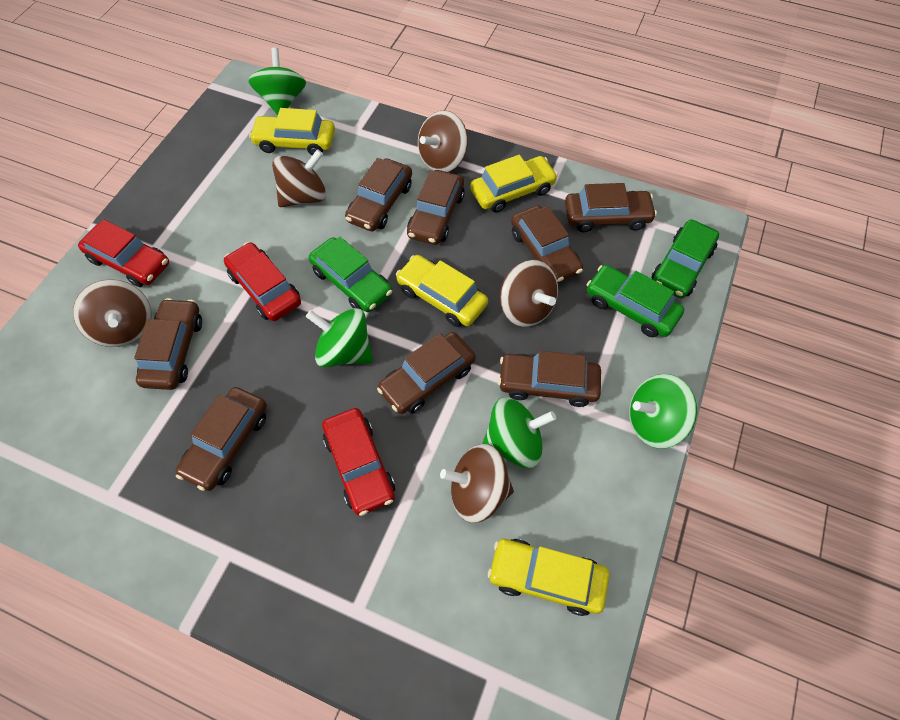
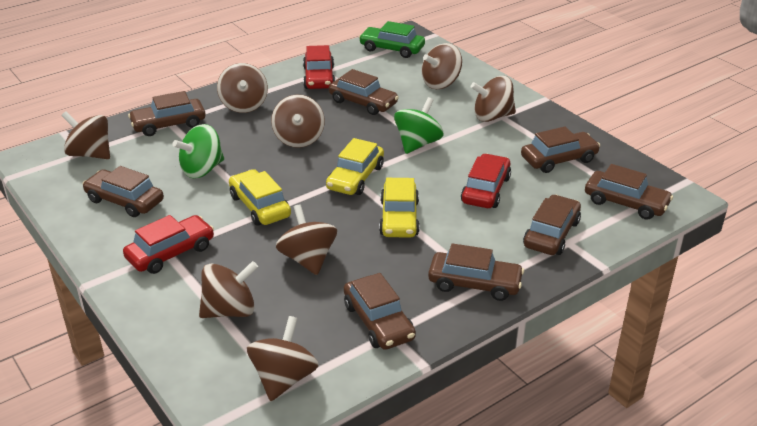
brown spinning top: [73,279,151,347] [272,149,326,207] [418,110,468,172] [440,444,514,523] [500,260,558,327] = 5 -> [61,111,110,159] [199,261,258,318] [217,63,268,113] [247,316,319,401] [271,95,325,148] [276,204,337,275] [422,43,462,89] [471,76,516,122] = 8
green car: [309,237,392,312] [587,265,684,337] [651,219,719,298] = 3 -> [359,21,425,58] = 1
green spinning top: [248,48,306,115] [306,308,373,367] [482,397,556,468] [629,374,697,449] = 4 -> [172,124,224,178] [394,97,444,154] = 2
yellow car: [249,108,335,155] [396,255,488,327] [470,155,558,213] [488,539,610,616] = 4 -> [229,169,291,226] [326,138,384,195] [379,178,420,238] = 3

